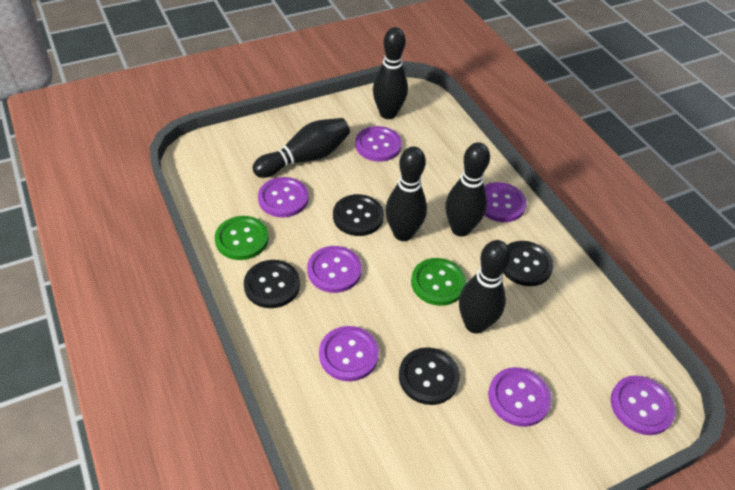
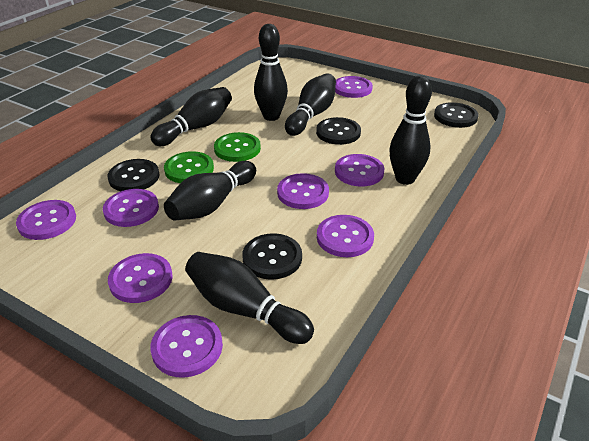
black bowling pin: [252,118,350,178] [373,27,408,119] [385,147,427,241] [445,142,490,237] [459,240,511,334] = 5 -> [151,87,232,146] [164,161,256,220] [185,252,314,344] [254,24,288,121] [285,73,336,136] [389,76,432,185] = 6
purple button: [258,177,309,218] [307,246,362,293] [319,326,379,381] [355,126,402,162] [484,182,527,222] [488,367,552,427] [610,375,676,435] = 7 -> [16,200,76,240] [103,189,159,227] [108,253,173,303] [150,315,223,378] [277,173,329,209] [317,215,374,257] [335,76,373,98] [335,154,385,187] = 8

